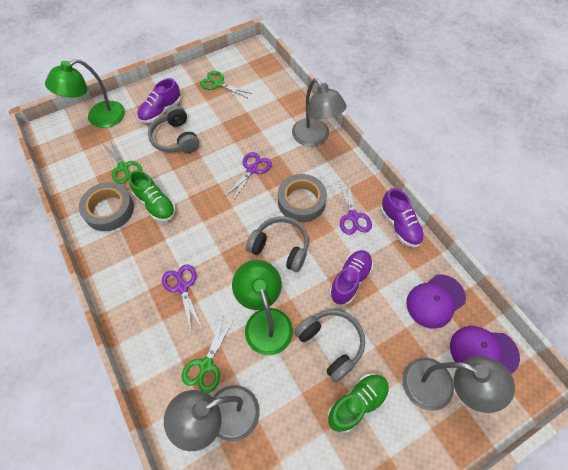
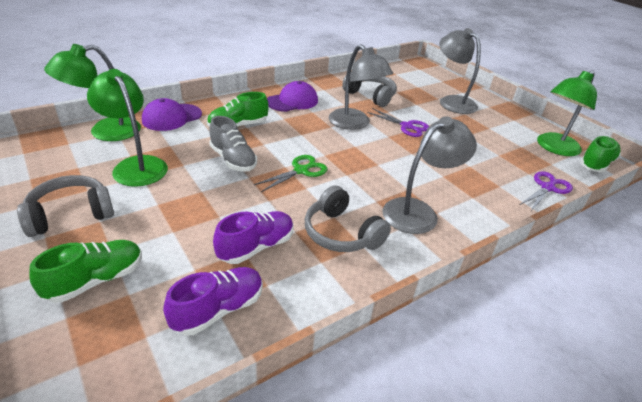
green lamp: [45,59,125,128] [232,260,293,355] = 2 -> [44,44,141,141] [87,69,168,187] [537,70,597,156] = 3
green scissors: [102,138,142,184] [182,316,234,393] [200,71,253,98] = 3 -> [254,155,327,192] = 1
green shoe: [128,170,176,222] [328,374,389,433] = 2 -> [29,240,142,303] [207,92,269,127] [580,136,621,172] = 3
grey shoe: none = 0 -> [209,116,257,172] = 1
grey tape: [79,182,134,231] [278,174,327,222] = 2 -> none = 0
purple scissors: [162,265,202,333] [225,152,272,201] [339,181,372,235] = 3 -> [367,108,429,137] [520,171,573,211] = 2
purple shoe: [137,78,181,123] [329,250,373,305] [380,188,424,247] = 3 -> [163,267,263,335] [213,211,294,264] = 2

